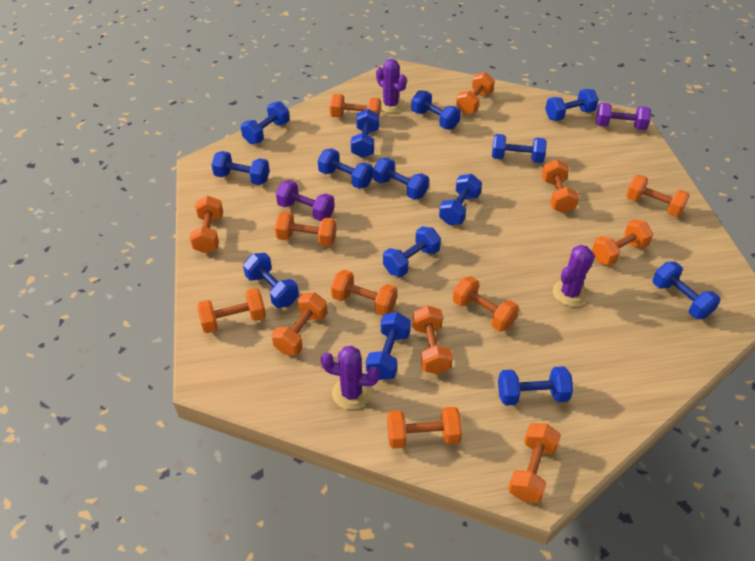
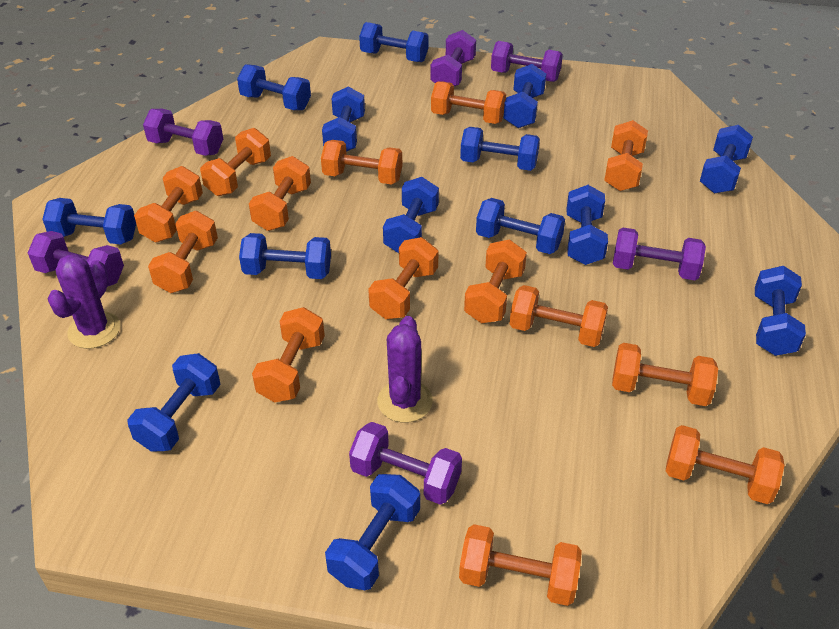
purple cactus: [321,346,380,410] [376,59,407,113] [553,245,595,306] = 3 -> [48,254,120,349] [377,316,433,423] = 2
purple dumbbell: [276,180,335,221] [596,102,651,130] = 2 -> [28,231,124,287] [143,109,223,156] [349,422,462,505] [430,30,476,86] [491,41,563,82] [613,228,706,280] = 6

